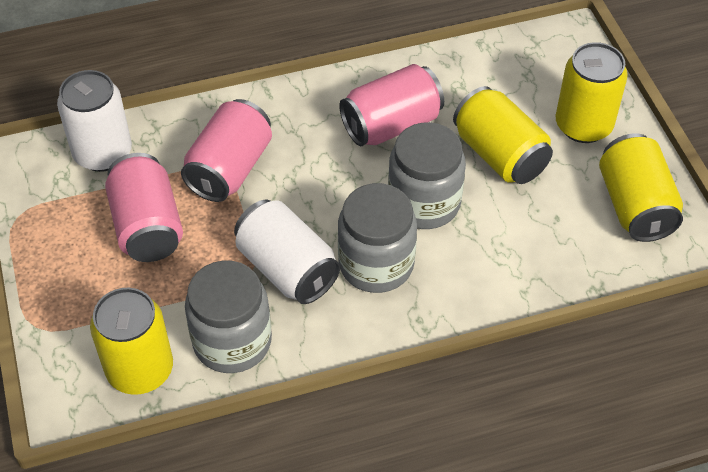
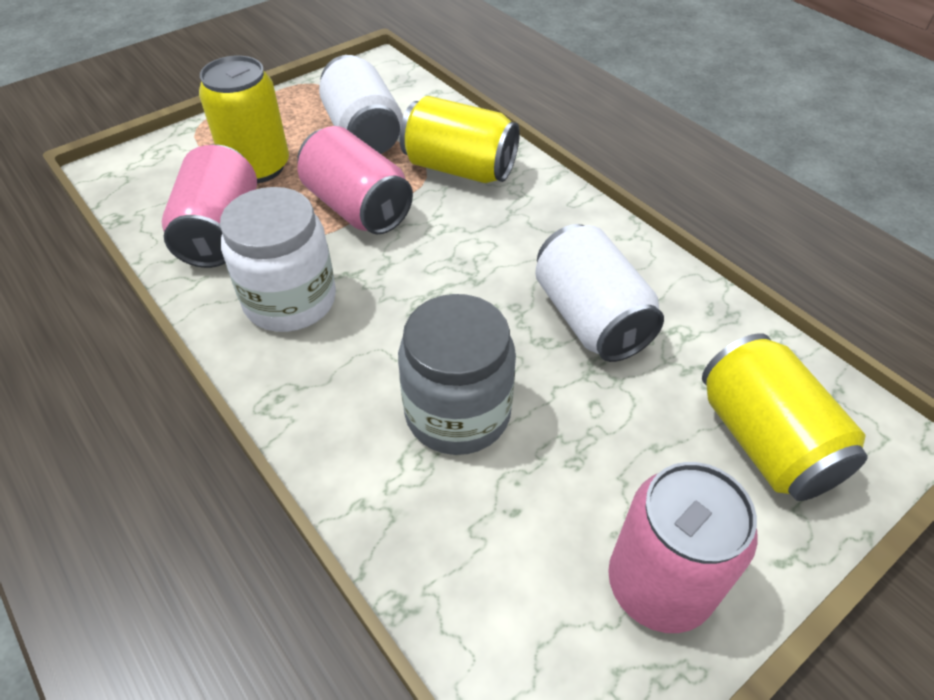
grey jar: [185,261,272,373] [338,183,417,293] [388,122,466,229] = 3 -> [398,294,516,455] = 1
white jar: none = 0 -> [220,187,336,332] = 1
yellow can: [90,288,173,395] [453,86,553,184] [555,42,628,143] [599,133,683,242] = 4 -> [199,56,289,183] [400,96,520,183] [702,333,868,501] = 3

